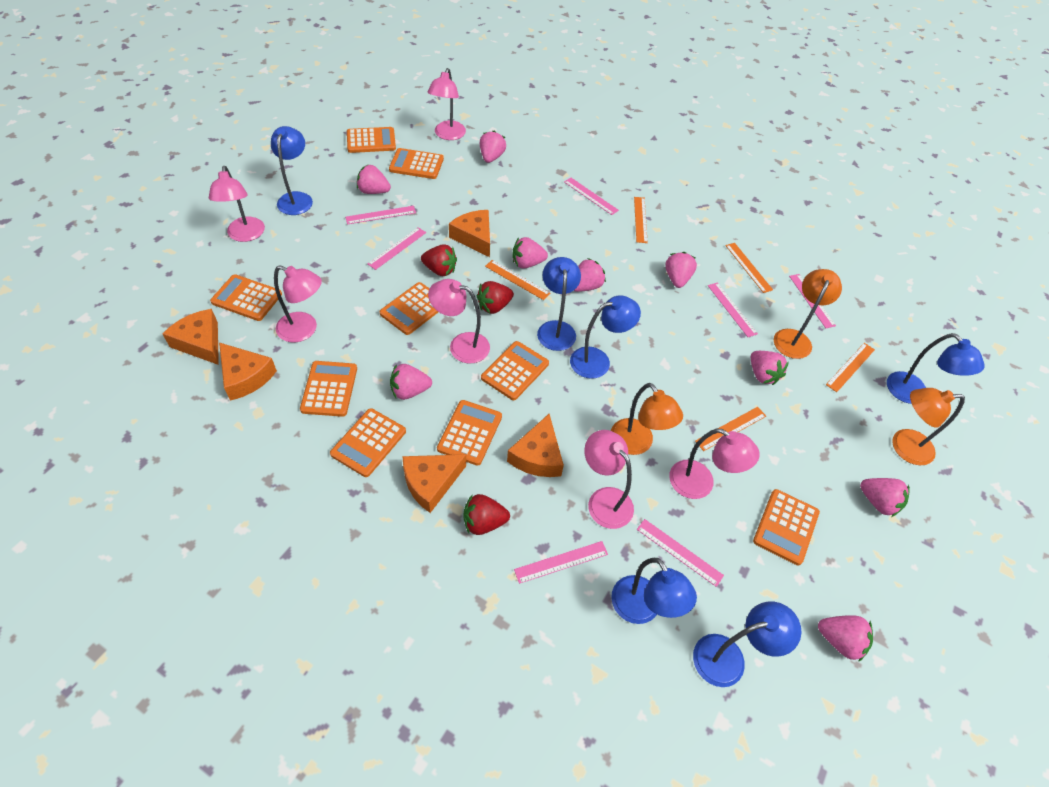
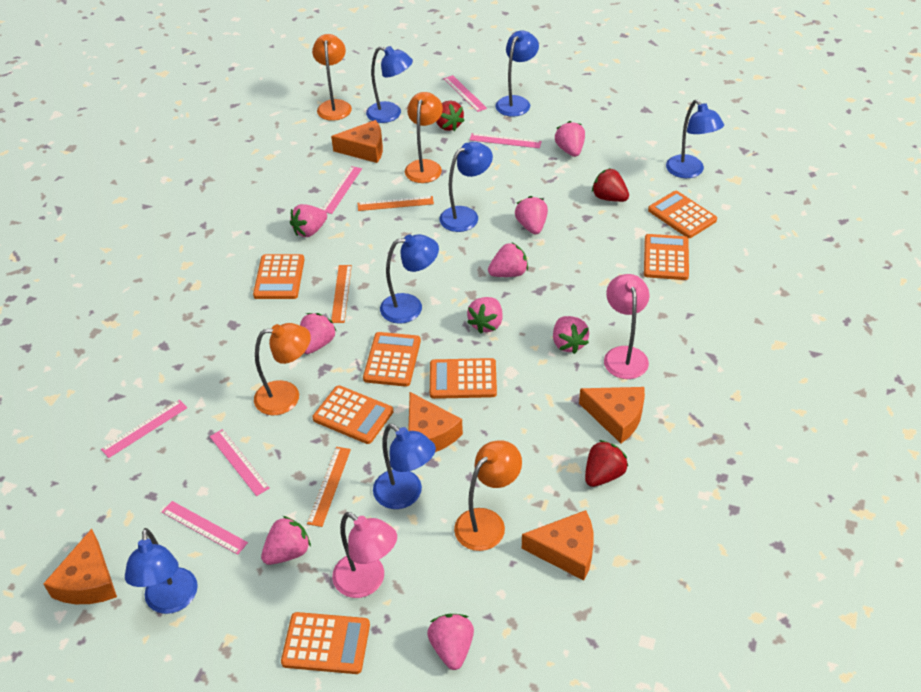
blue lamp: [271,126,313,215] [537,257,581,351] [570,295,641,379] [611,558,697,624] [693,602,802,687] [887,333,985,404] = 6 -> [125,528,198,614] [366,46,413,123] [373,424,436,509] [380,234,439,324] [439,142,493,232] [495,30,539,117] [666,100,724,178] = 7
orange calculator: [210,274,282,321] [300,361,357,417] [330,408,406,477] [347,127,396,153] [379,282,438,335] [389,148,444,179] [437,400,502,466] [481,341,549,400] [753,489,820,566] = 9 -> [253,254,305,299] [281,612,370,674] [312,385,393,444] [363,332,421,387] [430,358,497,399] [644,234,689,280] [648,191,717,238] = 7
orange lamp: [611,383,683,455] [774,269,842,359] [892,388,965,465] = 3 -> [254,323,311,415] [312,34,352,121] [405,92,443,183] [454,440,522,551] = 4
orange ruler: [485,260,550,300] [634,197,648,243] [695,407,766,451] [725,243,773,293] [826,343,875,392] = 5 -> [307,447,351,527] [331,265,352,323] [358,196,434,211] = 3
pink lamp: [209,166,265,242] [274,265,322,342] [428,68,466,140] [428,279,490,363] [584,430,634,529] [669,428,760,499] = 6 -> [332,512,397,598] [604,274,649,379] = 2
pink ruler: [345,206,416,225] [368,227,426,270] [514,541,608,584] [564,178,619,215] [637,519,724,587] [708,282,758,337] [789,274,836,328] = 7 -> [101,400,187,458] [162,501,248,555] [210,429,270,496] [322,166,362,214] [444,75,487,112] [470,133,542,148] = 6

